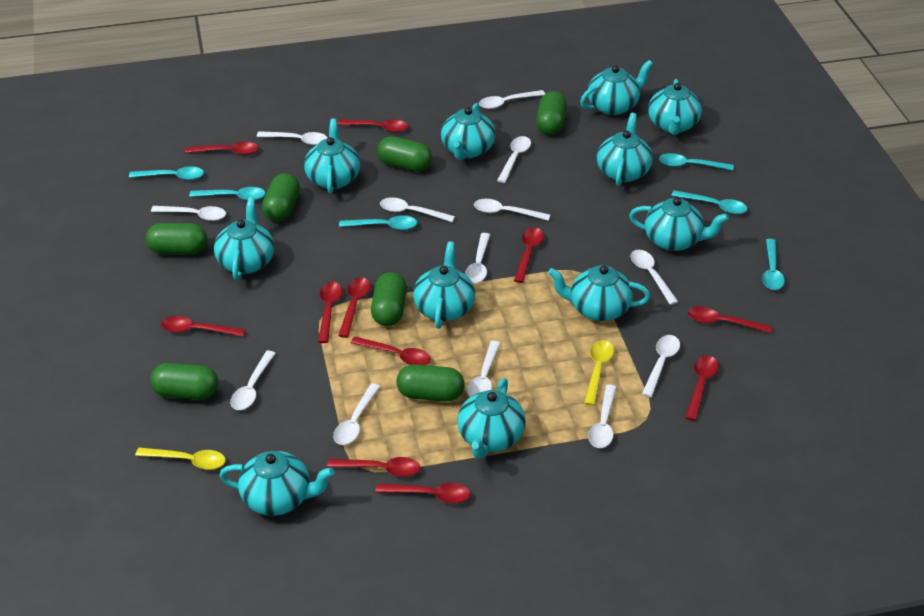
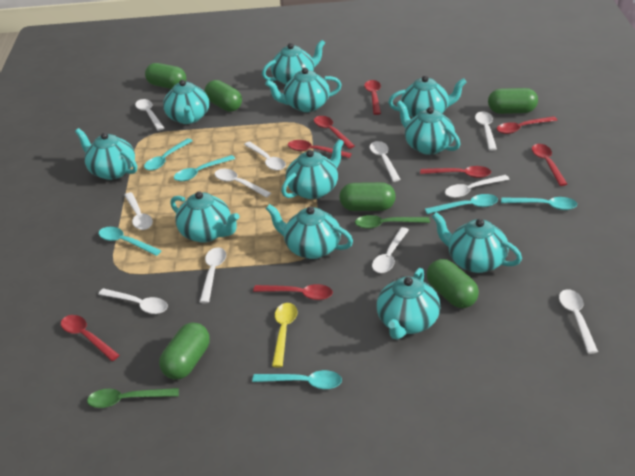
green capsule: [146,223,207,254] [150,363,219,400] [262,173,300,221] [371,272,407,326] [377,136,432,171] [397,364,465,402] [536,91,567,135] = 7 -> [145,63,186,89] [159,323,210,380] [204,80,242,112] [339,182,396,211] [427,259,479,308] [488,88,538,114] = 6
green spoon: none = 0 -> [87,388,179,408] [355,215,430,229] = 2
red spoon: [161,316,245,337] [185,142,259,155] [318,282,342,343] [327,457,420,477] [337,120,408,132] [338,277,370,338] [351,337,431,365] [375,483,470,504] [514,228,544,283] [685,355,719,421] [688,307,772,333] = 11 -> [61,315,120,361] [253,284,333,300] [288,140,352,158] [314,116,355,149] [364,80,381,115] [420,166,491,178] [497,116,557,134] [532,144,567,186] = 8
white spoon: [151,206,226,221] [230,351,276,410] [256,131,327,145] [333,383,380,445] [380,197,455,222] [465,233,490,283] [467,341,501,397] [474,199,550,221] [479,90,545,109] [497,136,531,183] [588,385,617,448] [631,250,678,305] [642,335,680,397] = 13 -> [98,288,168,314] [124,192,153,230] [135,99,164,131] [200,247,226,303] [215,169,271,198] [244,142,286,171] [370,141,401,182] [372,227,409,273] [445,175,509,198] [475,112,497,151] [559,289,598,354] = 11
yellow spoon: [135,448,226,470] [584,340,614,406] = 2 -> [272,303,297,368] = 1

